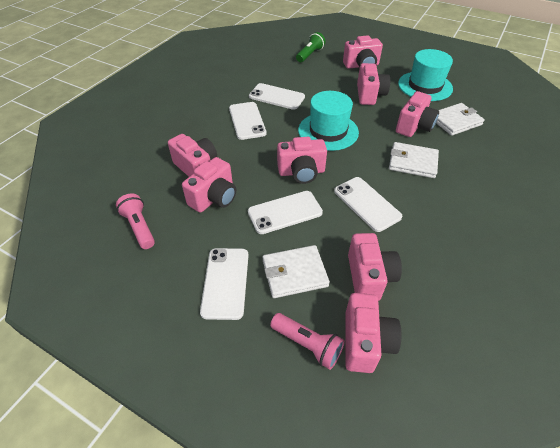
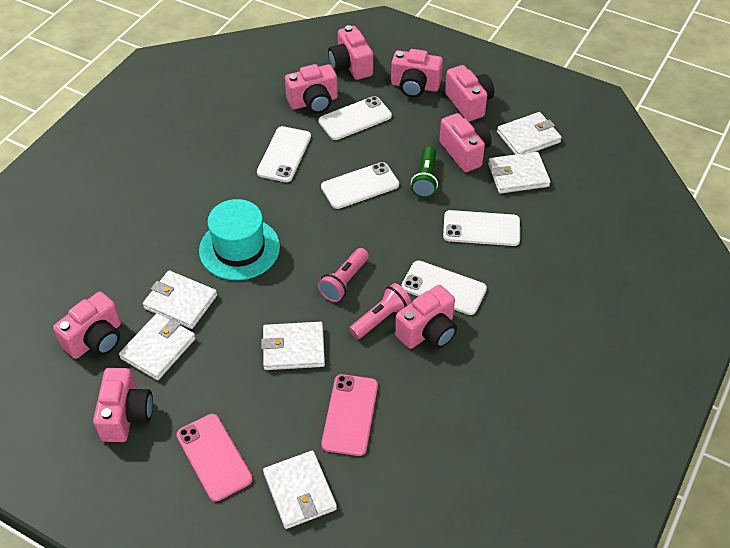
pink phone: none = 0 -> [176,414,253,502] [321,374,378,456] = 2
turquoise hat: [298,91,359,151] [398,49,453,101] = 2 -> [199,199,280,280] = 1
white wallet: [262,245,330,298] [389,142,439,178] [436,103,485,136] = 3 -> [119,313,196,380] [143,271,217,329] [261,322,325,370] [263,450,337,529] [488,152,550,194] [497,112,562,154] = 6

